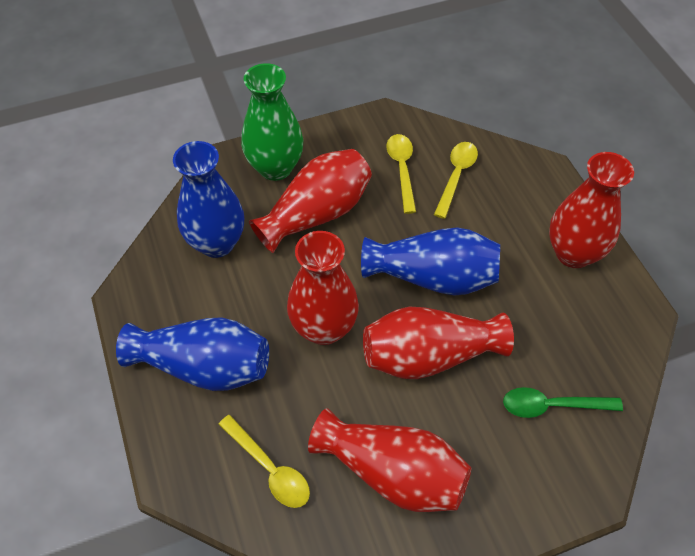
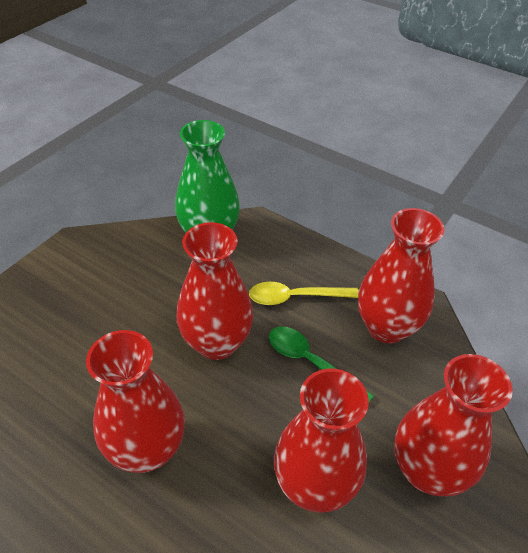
blue vase: [116,317,269,391] [173,141,244,258] [361,227,500,296] = 3 -> none = 0
yellow spoon: [218,415,310,508] [387,134,416,214] [434,142,478,219] = 3 -> [249,282,359,305] = 1

